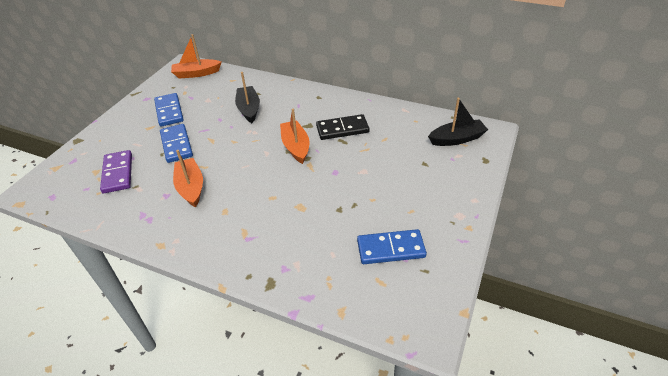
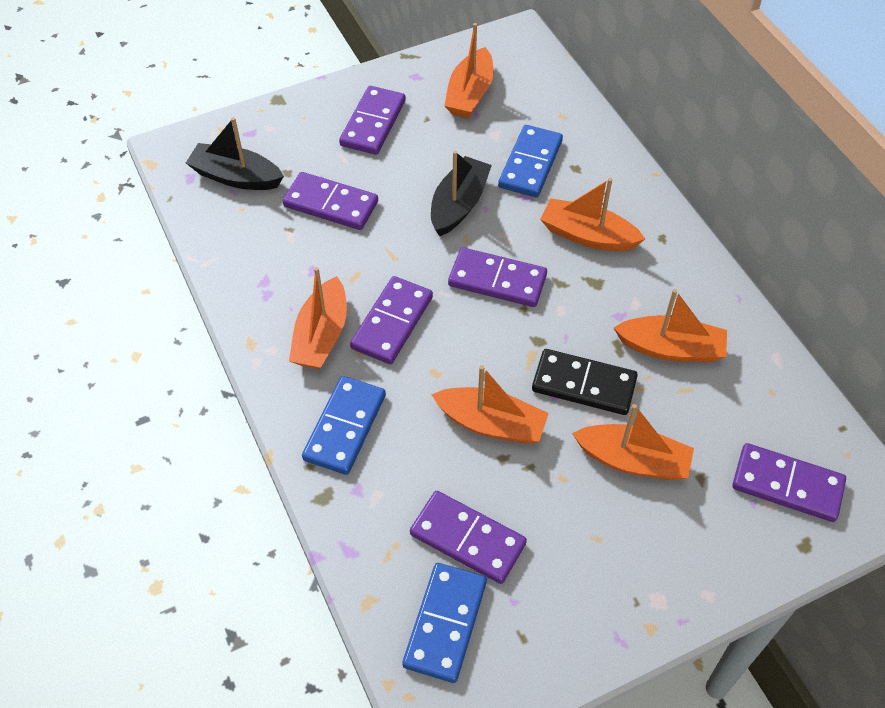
orange boat: [171,34,222,79] [173,150,203,207] [280,109,309,164] = 3 -> [289,267,347,369] [431,365,549,444] [444,23,494,118] [540,178,645,251] [572,404,694,480] [614,289,727,362] = 6
purple domino: [100,150,132,193] = 1 -> [283,172,378,230] [339,86,406,155] [350,276,433,364] [410,491,527,584] [448,247,547,307] [732,443,846,522] = 6

